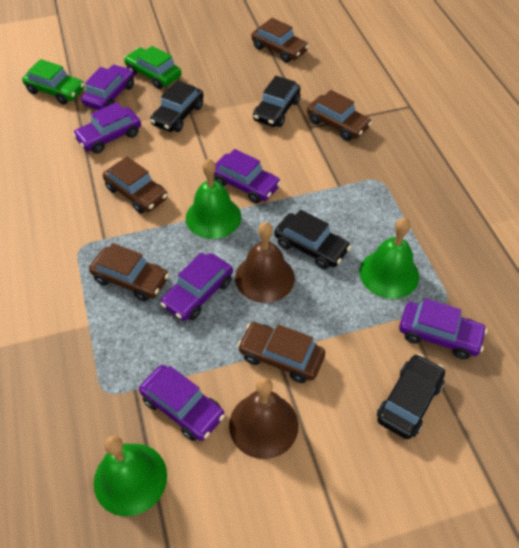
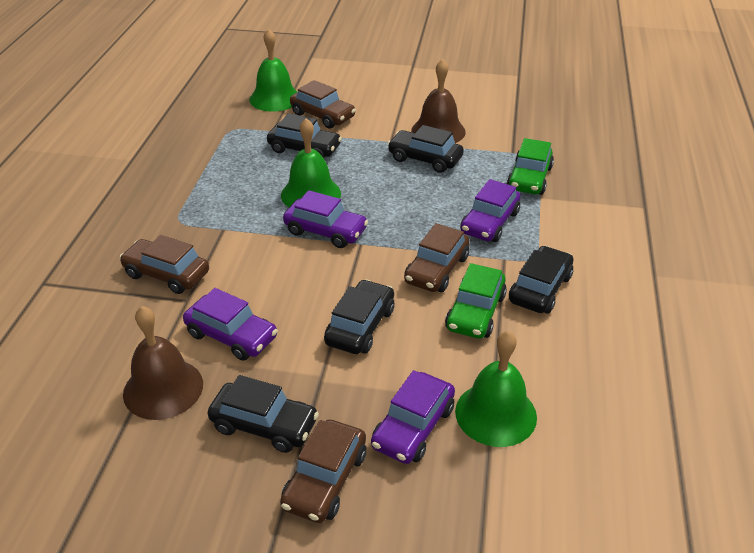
black car: [150,80,204,132] [253,76,301,127] [274,210,351,269] [377,354,445,439] = 4 -> [208,375,319,453] [267,113,342,158] [324,279,394,354] [387,125,464,173] [509,246,573,313] = 5
brown car: [89,243,169,301] [103,157,168,214] [237,322,325,383] [251,18,309,63] [307,90,372,141] = 5 -> [119,235,209,294] [280,420,366,523] [290,80,356,129] [404,223,470,292] = 4
purple car: [73,102,141,154] [81,64,134,110] [139,365,225,441] [160,252,233,321] [214,149,281,203] [399,298,487,359] = 6 -> [183,288,278,361] [283,190,368,248] [371,370,455,464] [460,179,521,242] = 4

